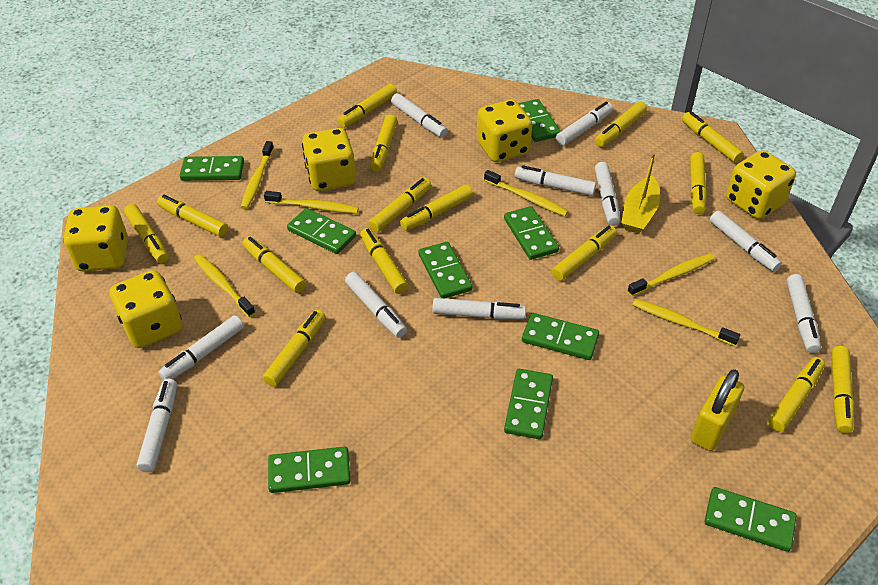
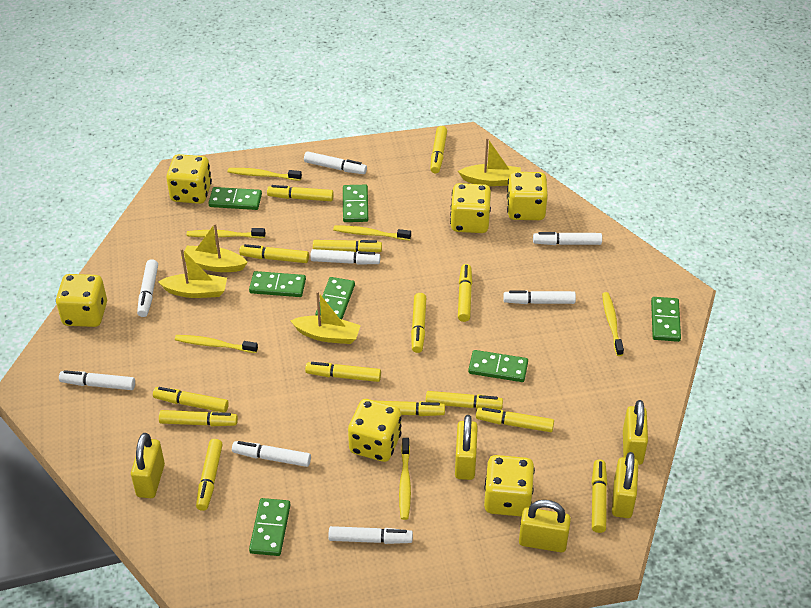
green domino: [180,156,244,181] [268,446,351,493] [287,208,356,254] [418,242,473,298] [504,206,559,260] [504,369,553,439] [518,99,561,142] [522,313,599,360] [705,487,796,552] = 9 -> [208,187,262,210] [249,271,306,297] [249,498,291,556] [315,277,355,319] [343,185,368,222] [468,350,528,382] [651,297,681,342] = 7
white marker: [137,379,177,472] [159,315,244,380] [345,272,407,338] [391,93,448,138] [432,298,526,319] [515,165,596,196] [556,102,613,145] [595,162,620,226] [710,211,782,272] [786,274,821,353] = 10 -> [59,370,135,390] [137,259,158,317] [232,441,311,467] [304,151,367,174] [310,249,380,265] [328,526,413,544] [503,290,576,304] [533,232,602,245] = 8
yellow boat: [622,153,660,234] = 1 -> [158,248,227,298] [181,223,248,272] [290,291,361,344] [458,138,521,186] = 4
yellow dice: [63,205,128,271] [110,270,182,348] [302,128,356,191] [477,100,532,162] [726,150,796,219] = 5 -> [56,274,107,327] [166,154,212,204] [348,399,402,462] [450,183,491,233] [484,455,535,517] [507,172,548,220] = 6
yellow marker: [124,204,169,263] [157,195,228,237] [243,237,306,293] [263,310,326,387] [338,84,397,128] [360,228,408,294] [368,178,431,232] [370,114,398,172] [400,185,473,231] [552,225,617,281] [595,101,647,147] [682,112,744,163] [690,152,707,214] [768,357,825,432] [831,346,854,433] = 15 -> [153,387,229,413] [159,410,238,426] [196,439,223,511] [239,244,309,263] [267,185,334,201] [305,362,381,382] [313,240,382,252] [378,401,445,416] [411,293,426,353] [426,391,503,409] [430,126,447,173] [458,264,472,322] [476,407,554,432] [592,459,607,533] = 14
yellow padlock: [691,369,744,451] = 1 -> [131,433,165,498] [455,415,478,480] [519,500,571,552] [612,452,639,518] [623,400,648,465] = 5

